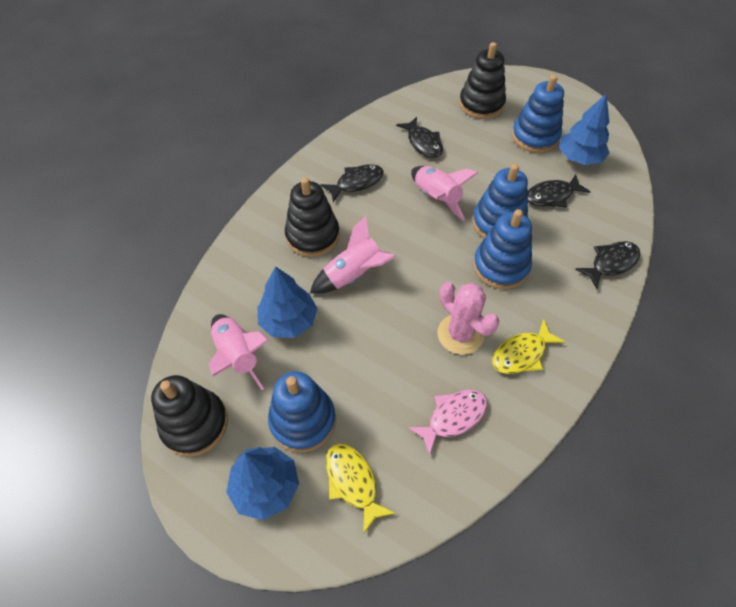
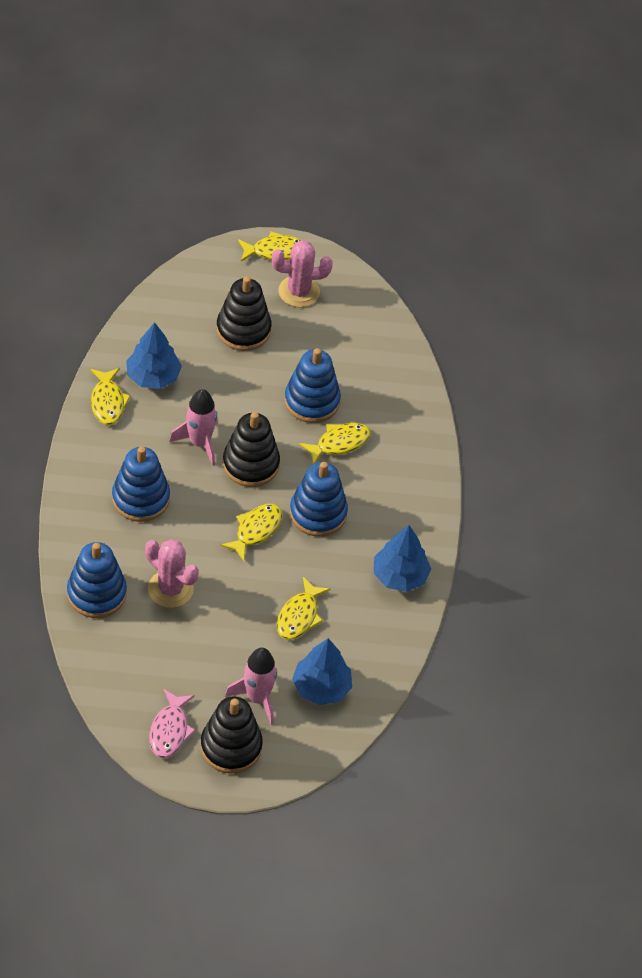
black fish: [320,164,384,202] [396,117,443,158] [527,174,591,208] [575,241,640,289] = 4 -> none = 0
pink cactus: [437,282,499,355] = 1 -> [145,539,199,608] [272,240,333,307] = 2
pink rocket: [209,314,269,390] [310,216,396,294] [411,166,478,221] = 3 -> [169,389,218,466] [225,648,277,725] = 2
yellow fish: [326,443,396,534] [492,319,565,374] = 2 -> [91,368,131,425] [220,504,282,561] [238,231,302,261] [277,577,330,640] [299,423,370,464] = 5

